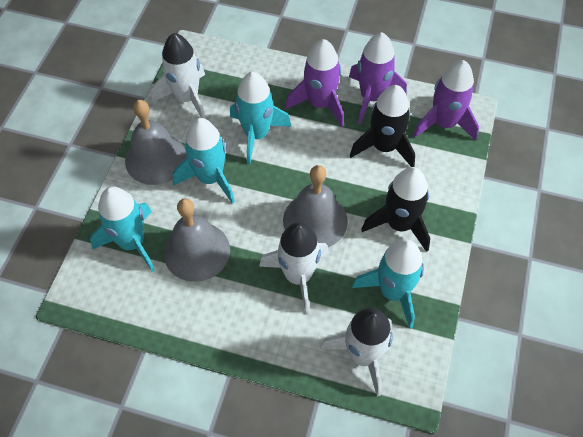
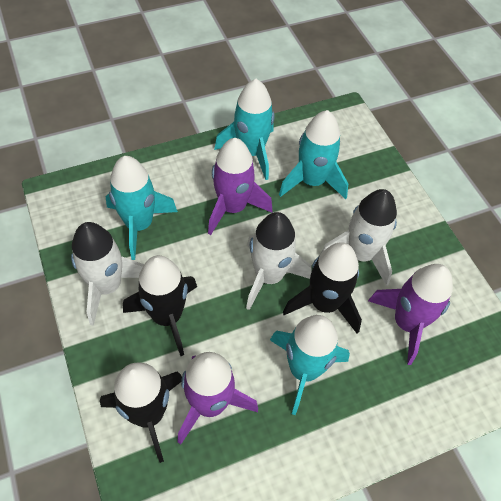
black rocket: [350,85,415,167] [361,167,430,252] = 2 -> [100,363,182,463] [123,255,197,356] [283,242,362,334] = 3
grey bell: [125,100,187,185] [164,198,230,282] [283,165,348,247] = 3 -> none = 0

